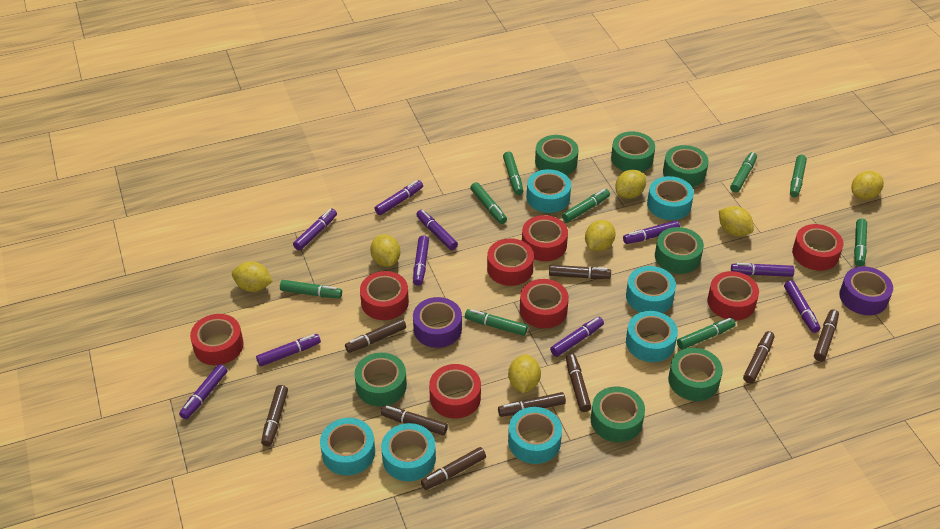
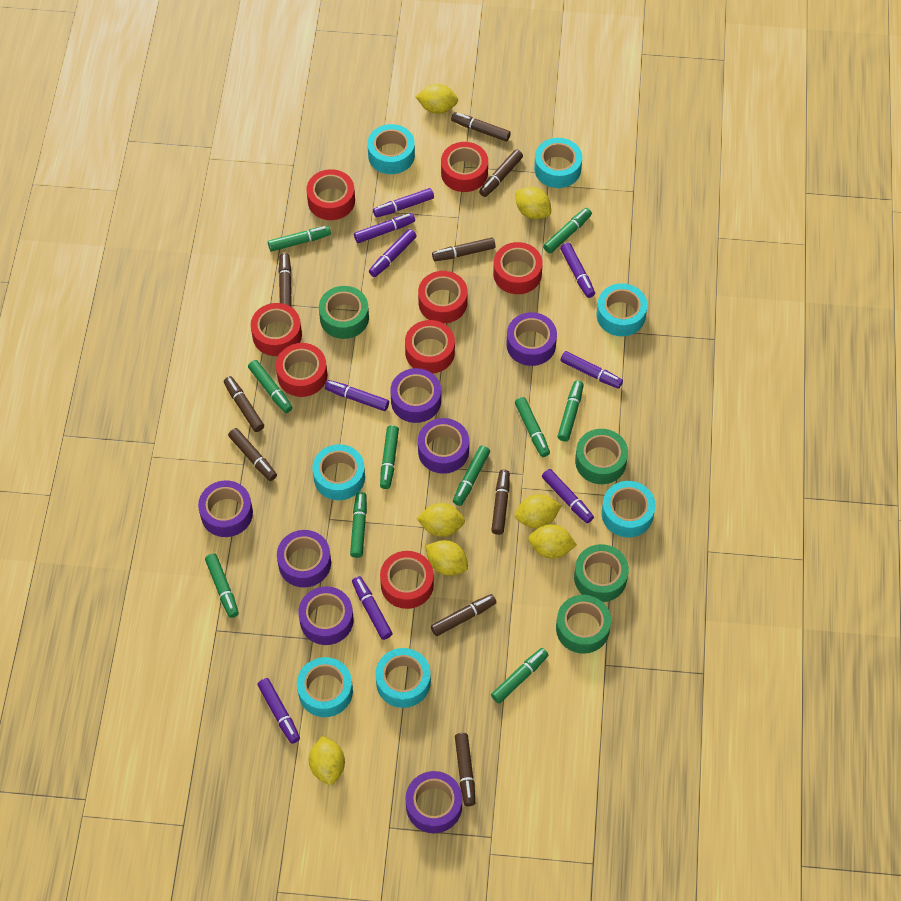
green marker: [280,280,342,298] [465,309,528,336] [470,182,507,224] [503,152,523,195] [562,189,610,223] [677,318,736,350] [730,152,757,193] [790,155,807,197] [854,219,867,266] = 9 -> [205,553,239,618] [248,360,293,413] [268,226,331,252] [350,492,367,558] [380,425,399,489] [453,445,490,506] [491,648,548,704] [515,397,550,457] [543,208,592,253] [558,380,584,441] = 10
green tape: [354,353,407,406] [535,135,579,175] [591,386,645,442] [611,131,655,172] [655,227,704,274] [663,145,709,187] [668,348,723,401] = 7 -> [319,286,369,339] [556,595,611,654] [574,544,629,602] [575,429,628,484] = 4
purple marker: [179,364,227,419] [256,334,321,367] [293,209,337,251] [375,180,423,215] [413,236,429,286] [416,210,458,250] [550,317,604,357] [623,220,680,244] [731,263,794,277] [784,280,820,333] = 10 -> [257,678,300,744] [325,380,389,411] [352,576,393,640] [354,213,415,243] [369,229,417,277] [373,188,434,217] [542,469,594,523] [560,242,595,298] [561,351,623,389] = 9
purple tape: [413,297,462,348] [839,266,893,315] = 2 -> [198,481,253,537] [277,530,331,588] [298,586,354,645] [390,368,441,423] [405,771,462,833] [418,418,469,474] [506,312,557,366] = 7

